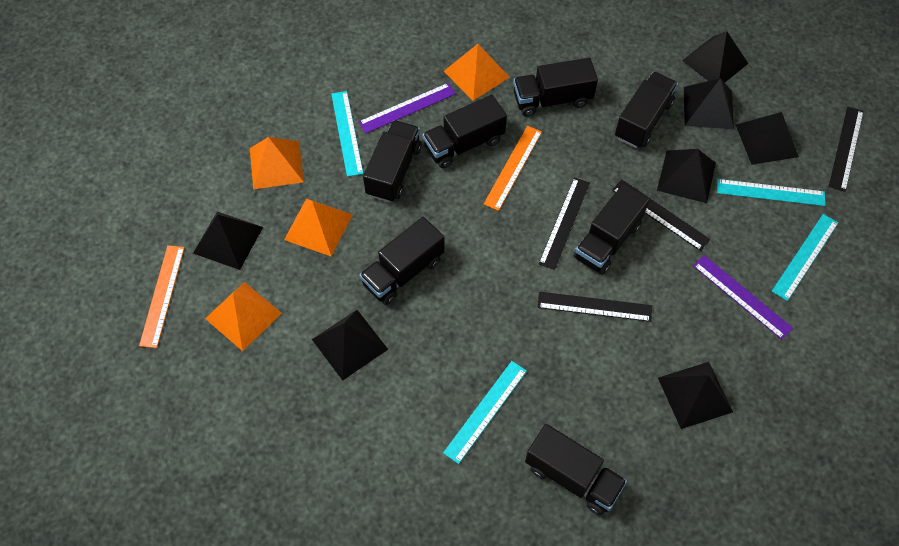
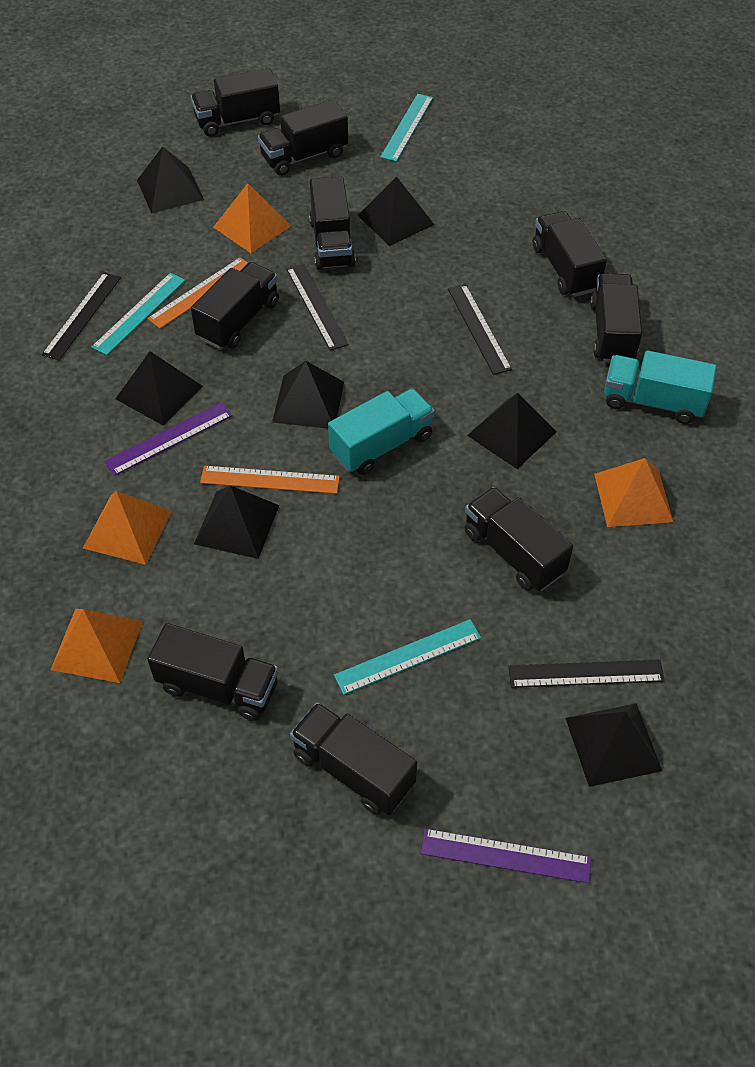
black truck: [359,217,445,305] [363,120,422,203] [422,95,507,168] [513,58,598,117] [525,424,627,515] [573,183,650,275] [615,72,678,148] = 7 -> [147,623,279,721] [191,68,280,137] [191,262,279,349] [258,100,348,176] [290,702,417,815] [309,177,356,270] [465,487,573,591] [533,211,607,297] [590,273,642,363] = 9
turquoise ruler: [331,91,364,177] [443,361,527,464] [717,179,825,206] [772,214,838,301] = 4 -> [91,273,185,355] [334,619,481,695] [380,94,433,162] = 3
turquoise truck: none = 0 -> [328,388,435,475] [604,350,717,424] = 2

